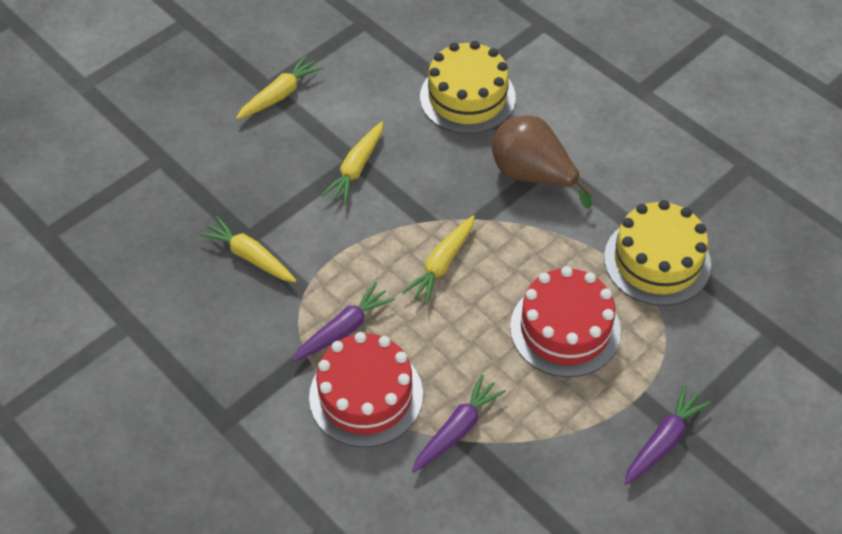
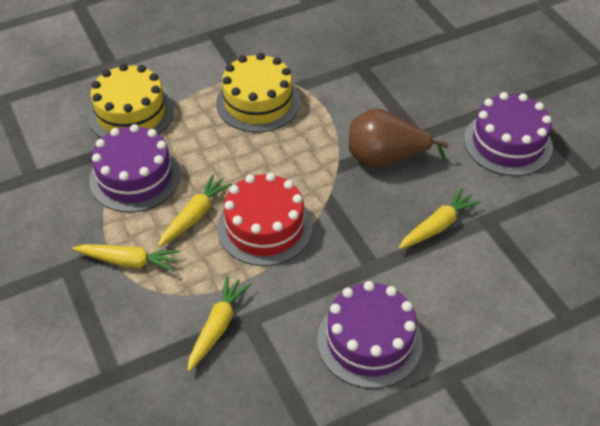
purple cake: none = 0 -> [89,124,181,212] [317,281,423,389] [464,92,553,176] = 3
purple carrot: [292,282,395,362] [412,374,506,472] [624,385,711,485] = 3 -> none = 0
red cake: [309,332,423,447] [510,266,621,377] = 2 -> [217,173,312,266] = 1

